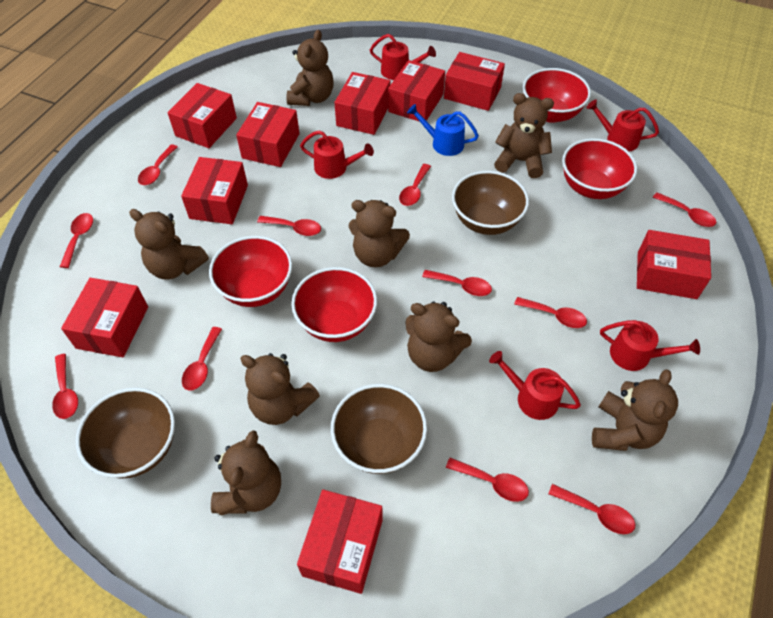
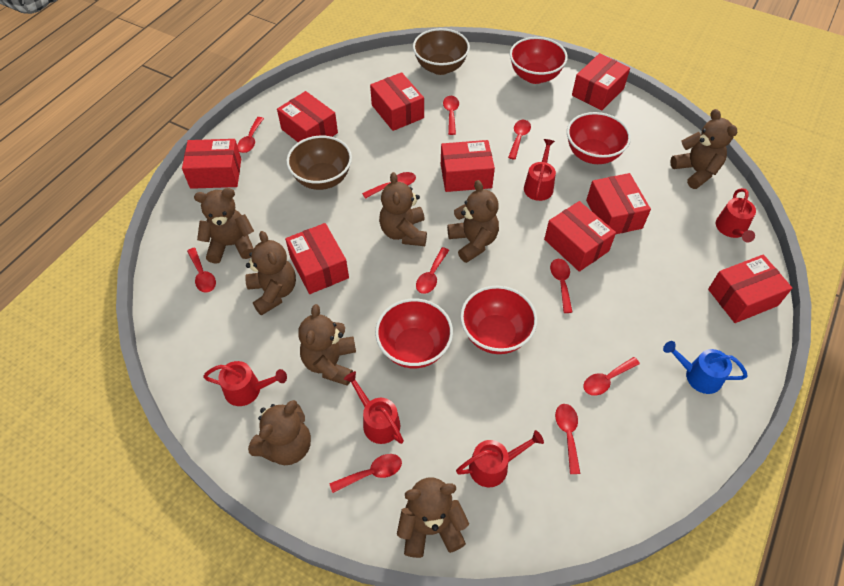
brown bowl: [76,387,175,479] [331,384,427,474] [452,171,529,235] = 3 -> [286,135,352,190] [413,28,470,75] = 2
red spoon: [52,354,78,419] [60,213,93,268] [138,144,178,185] [182,327,222,391] [257,216,321,236] [399,164,431,206] [422,270,492,296] [446,458,529,502] [514,297,587,328] [548,484,635,534] [653,192,716,227] = 11 -> [187,248,216,293] [237,117,264,153] [329,454,402,493] [362,172,416,199] [416,247,449,294] [443,96,459,135] [508,120,531,160] [550,259,572,313] [555,404,580,474] [583,357,640,396] = 10

